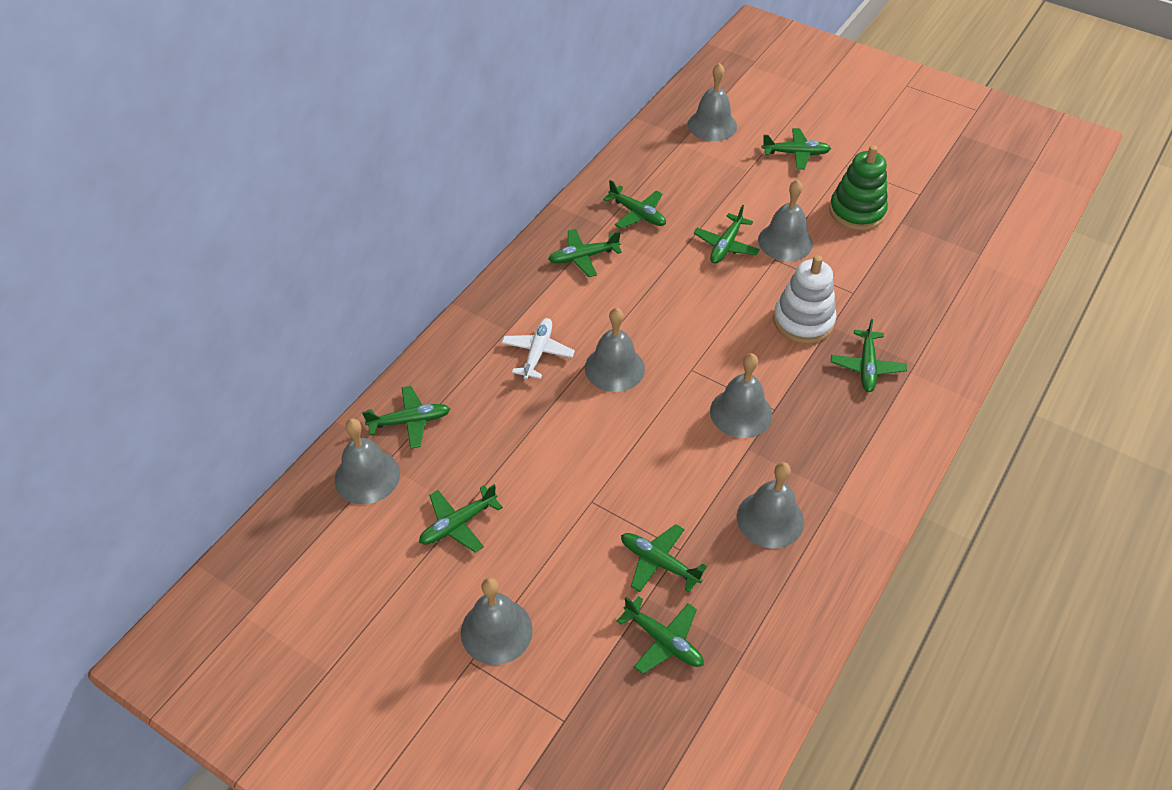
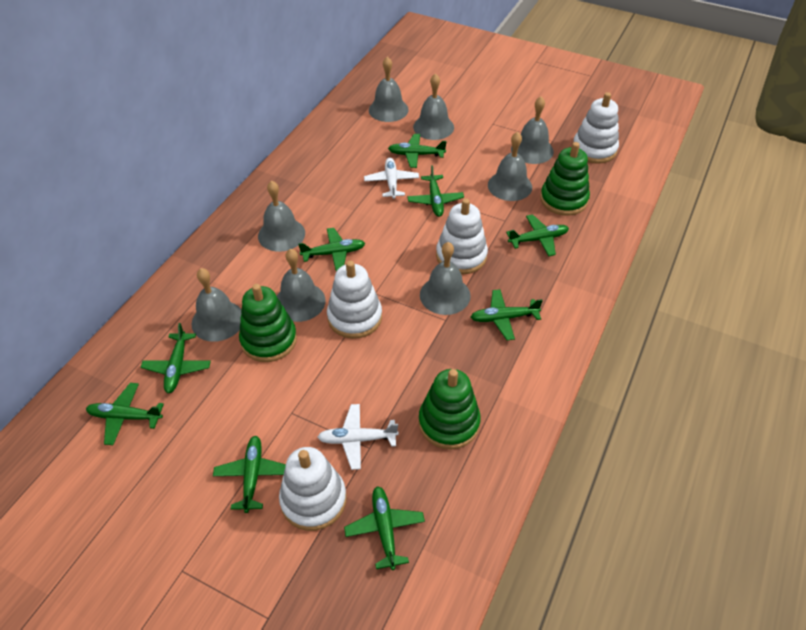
green stacking toy: [829,145,888,230] = 1 -> [239,284,297,362] [419,369,481,450] [540,142,590,216] = 3
grey bell: [335,418,400,504] [461,577,533,665] [585,308,645,392] [688,63,737,141] [710,353,772,438] [737,462,804,548] [758,180,813,261] = 7 -> [192,268,241,342] [258,181,305,252] [277,249,326,322] [369,56,409,122] [413,73,454,140] [420,242,471,315] [488,132,532,201] [511,97,554,164] = 8
white plane: [501,318,575,379] = 1 -> [318,404,399,470] [364,158,419,199] = 2
white stacking toy: [773,255,836,343] = 1 -> [279,447,347,531] [327,261,382,339] [436,198,488,274] [573,92,619,164] = 4

